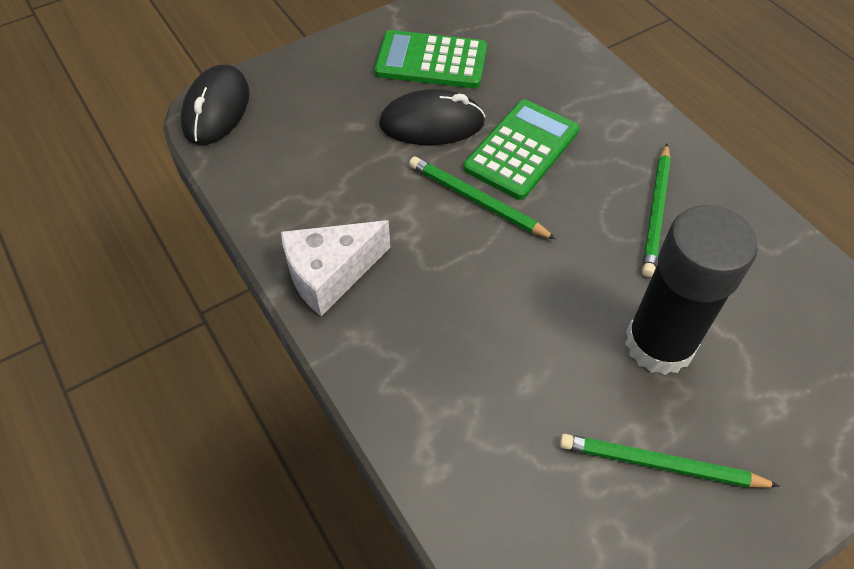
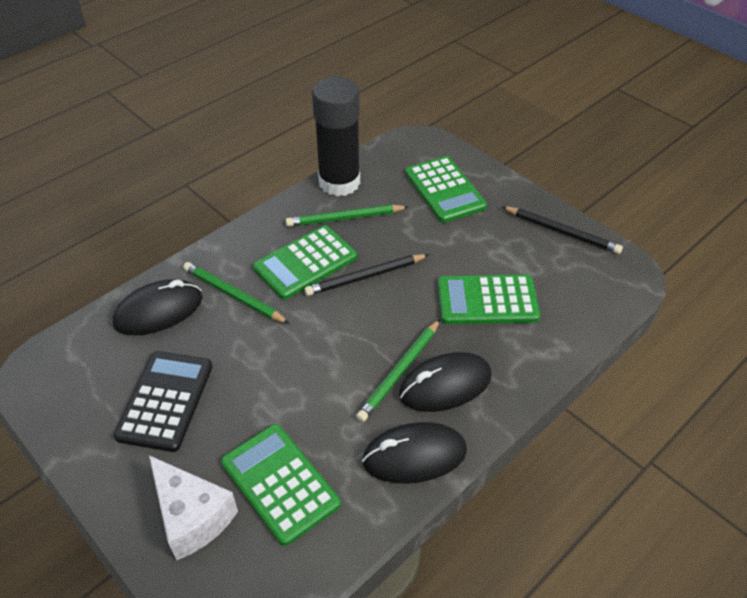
black calculator: none = 0 -> [114,351,213,452] = 1
black mouse: [181,65,250,145] [379,89,485,145] = 2 -> [113,279,203,335] [362,422,467,484] [399,352,492,412] = 3
black pencil: none = 0 -> [304,254,429,296] [502,206,623,254] = 2
green calculator: [374,30,487,88] [464,99,579,200] = 2 -> [221,424,341,546] [253,225,357,300] [405,156,487,223] [438,275,540,324] = 4

